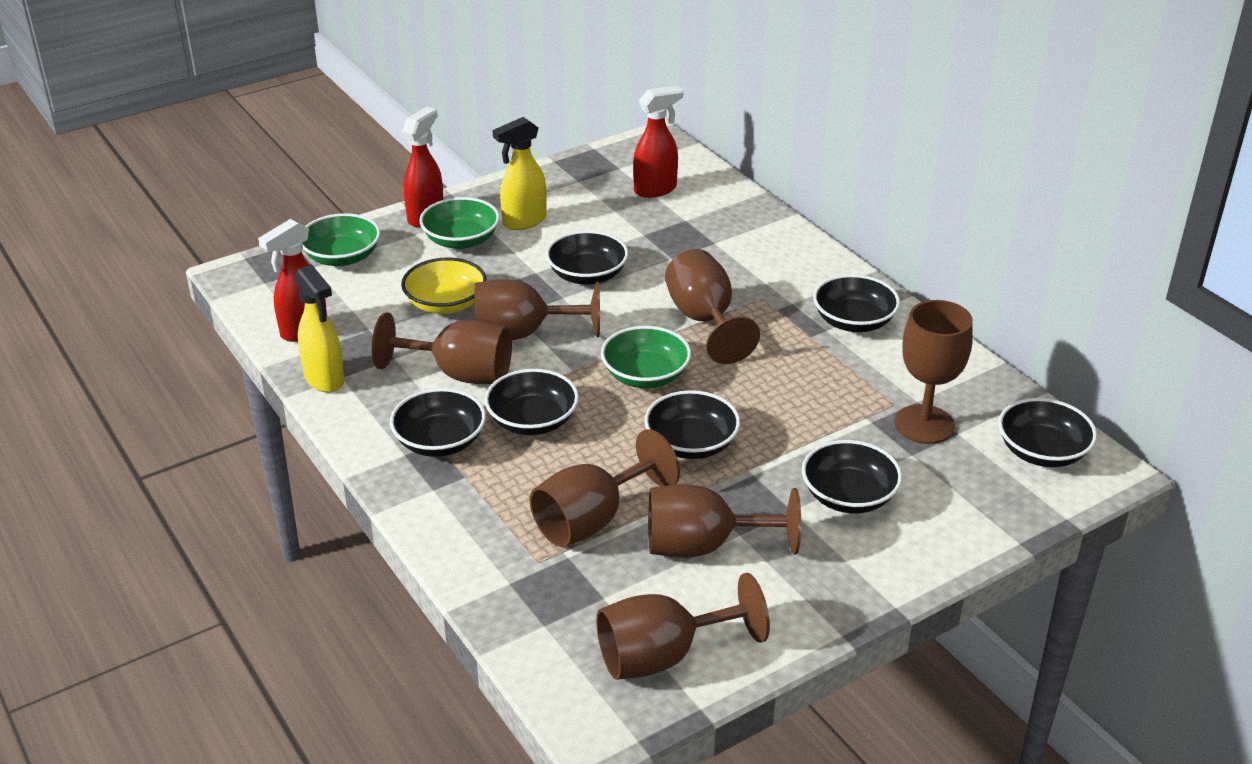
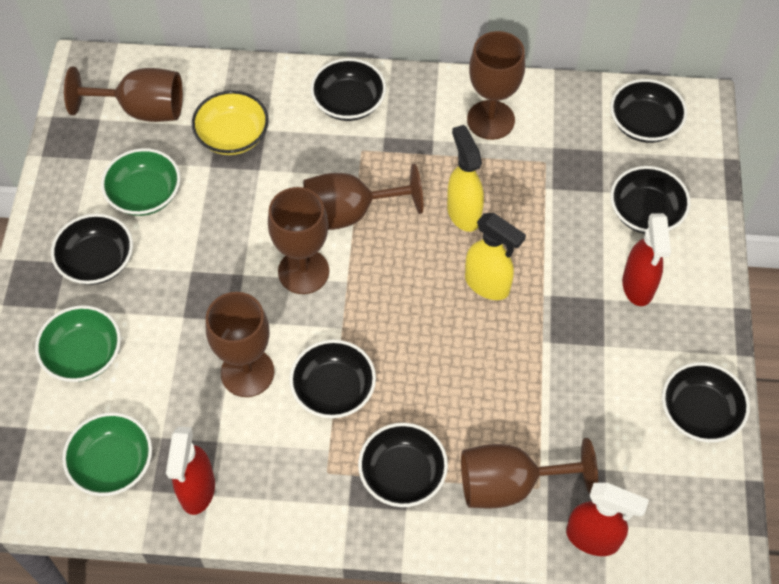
brown goblet: [372,312,512,384] [474,279,600,340] [530,429,680,547] [596,573,770,680] [648,484,801,558] [665,249,760,364] [895,300,973,444] = 7 -> [64,67,183,122] [205,292,274,397] [268,187,329,294] [303,164,423,230] [461,438,598,508] [467,31,525,140] = 6

